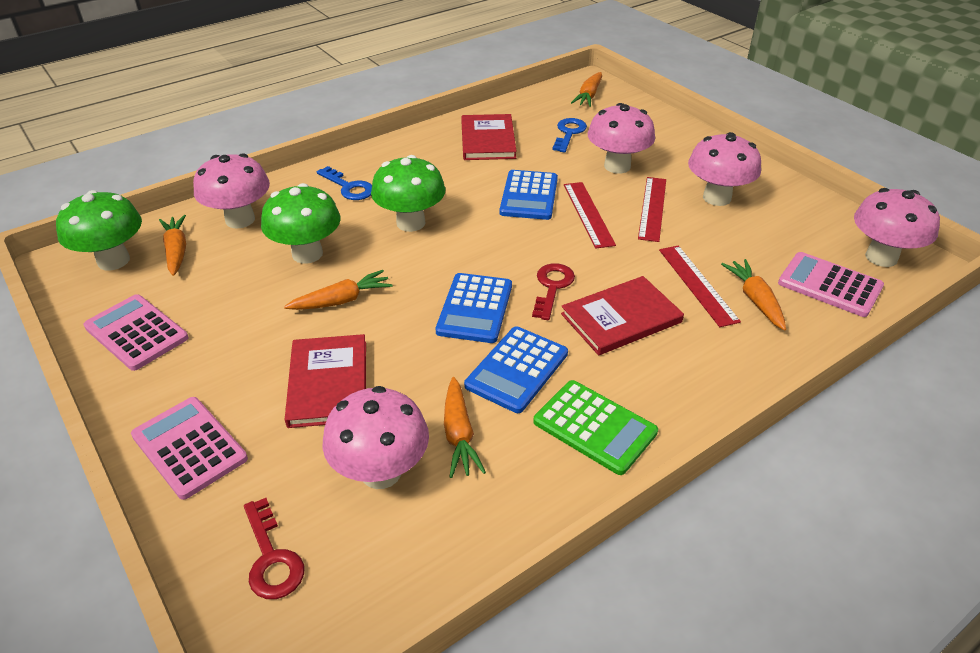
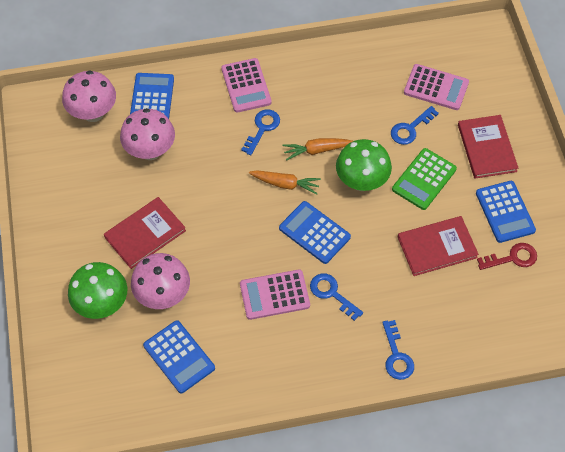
blue calculator: [436,273,512,343] [464,326,568,413] [500,170,558,220] = 3 -> [130,73,174,119] [143,320,215,393] [279,201,351,264] [476,181,536,243] = 4
blue key: [317,166,372,200] [552,118,587,153] = 2 -> [241,109,280,155] [310,273,363,321] [382,320,414,380] [391,106,439,145] = 4
green mushroom: [56,190,142,270] [261,183,340,264] [371,155,445,232] = 3 -> [68,262,127,319] [336,139,392,191] = 2
orange carrot: [159,215,186,276] [284,270,393,310] [444,377,486,478] [571,72,602,107] [721,259,786,331] = 5 -> [249,170,321,195] [283,138,353,161] = 2
pink mushroom: [193,153,270,229] [322,386,429,489] [588,103,655,174] [688,132,761,206] [854,188,940,267] = 5 -> [62,70,116,122] [120,108,175,160] [131,253,190,309] = 3
red key: [244,498,304,599] [532,263,575,320] = 2 -> [477,243,537,270] = 1
red ruler: [564,182,616,248] [638,177,666,242] [659,245,741,327] = 3 -> none = 0

